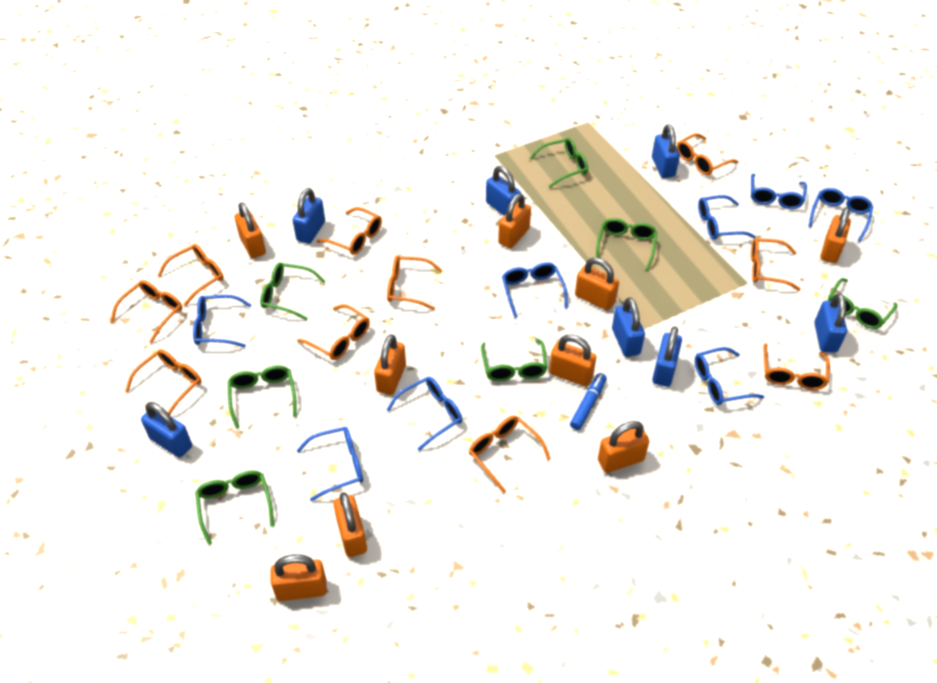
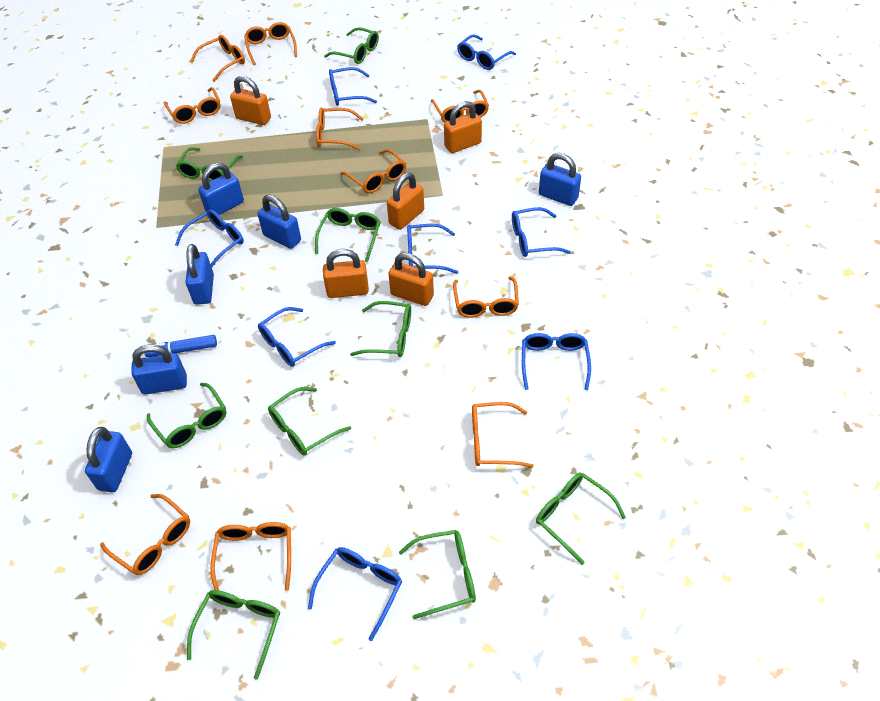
blue padlock: [141,402,192,458] [293,188,325,244] [486,166,521,216] [612,298,645,357] [652,124,680,178] [652,326,682,387] [814,293,847,353] = 7 -> [85,427,132,492] [131,344,187,395] [185,244,214,305] [198,163,244,215] [258,195,301,249] [539,153,581,206] = 6
green glasses: [195,470,274,545] [228,365,297,428] [260,263,325,320] [481,339,547,382] [530,138,588,188] [596,218,657,271] [828,278,898,329] = 7 -> [147,383,226,448] [176,147,243,181] [187,590,280,679] [268,387,351,455] [315,208,381,262] [324,27,379,64] [350,301,411,357] [399,530,476,619] [536,473,626,565] = 9
orange padlock: [235,202,266,258] [270,554,327,601] [333,492,367,557] [374,334,406,395] [498,193,531,248] [549,334,596,387] [575,258,619,311] [598,421,649,473] [820,207,851,263] = 9 -> [230,76,271,125] [323,249,369,298] [387,173,424,230] [388,253,434,306] [444,101,482,153] = 5

